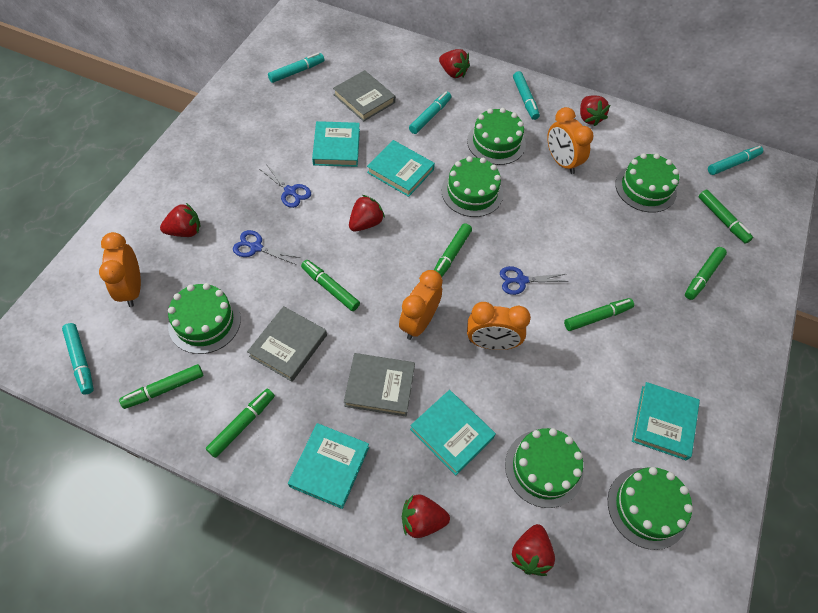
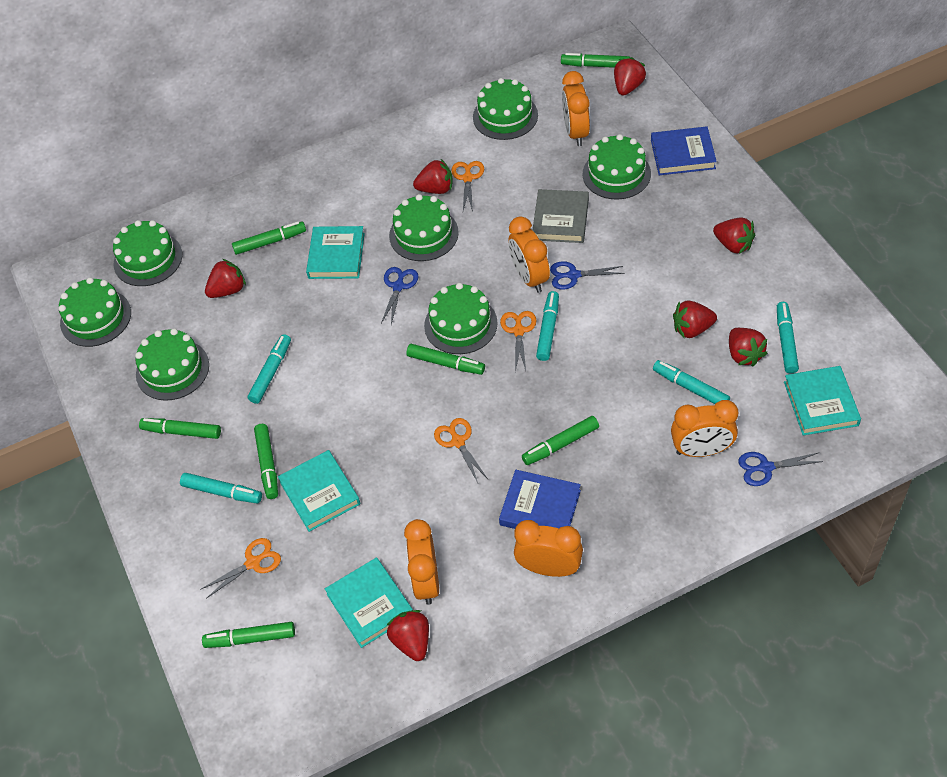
blue book: none = 0 -> [499,470,581,529] [651,126,717,175] = 2
green cake: [168,283,241,354] [442,156,503,217] [467,108,526,165] [505,428,583,508] [608,467,693,550] [615,153,679,213] = 6 -> [58,277,131,347] [113,220,182,286] [135,328,209,401] [389,194,459,261] [424,283,498,354] [473,78,538,140] [583,134,651,200] = 7
grey book: [247,306,327,382] [333,70,395,122] [344,353,415,416] = 3 -> [533,189,589,243] = 1
orange clock: [99,232,141,307] [399,270,443,340] [467,302,531,350] [547,107,593,174] = 4 -> [404,519,439,605] [509,216,550,293] [514,520,583,577] [562,71,590,146] [671,400,738,457] = 5
orange scissors: none = 0 -> [200,538,281,599] [434,418,488,483] [451,161,484,212] [500,311,537,372] = 4
red strawberry: [160,203,201,237] [349,195,385,232] [402,494,450,538] [439,49,470,78] [511,524,555,576] [580,96,610,126] = 6 -> [205,259,246,298] [387,610,429,661] [413,159,452,194] [614,57,646,96] [673,301,717,338] [713,218,755,254] [729,328,768,366] = 7
turquoise book: [288,423,369,509] [312,121,360,167] [367,140,435,197] [410,390,496,475] [632,382,700,460] = 5 -> [278,450,360,532] [306,226,365,279] [325,557,413,648] [784,366,861,436] = 4

